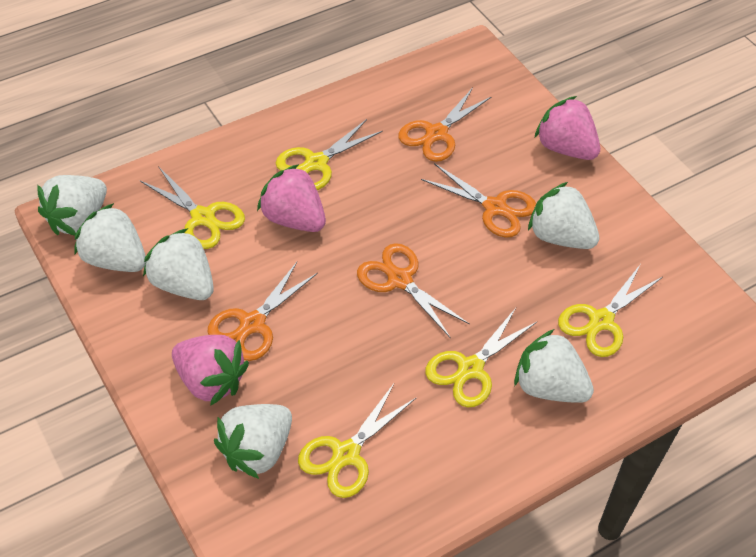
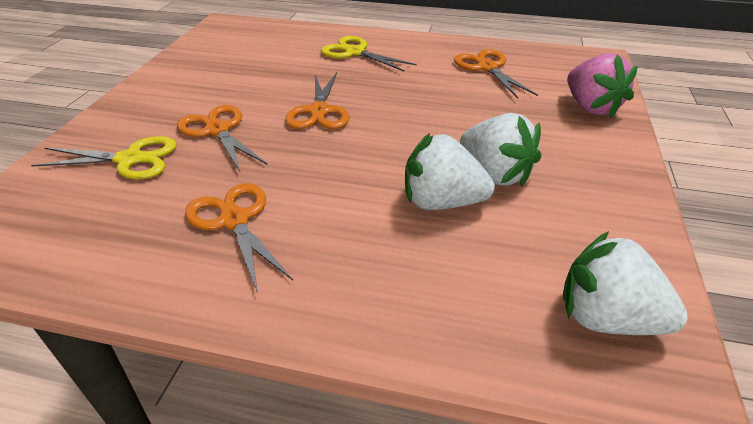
pink strawberry: [172,335,249,406] [257,164,326,232] [535,96,600,160] = 3 -> [567,54,638,118] = 1
white strawberry: [37,175,107,236] [74,203,146,272] [143,228,214,300] [214,404,292,479] [514,329,594,403] [528,182,599,249] = 6 -> [405,133,495,210] [460,113,541,186] [563,231,688,335] = 3
yellow scissors: [140,166,245,249] [276,119,383,190] [298,384,417,498] [425,308,537,407] [558,264,662,357] = 5 -> [31,136,177,179] [321,36,416,71] = 2

